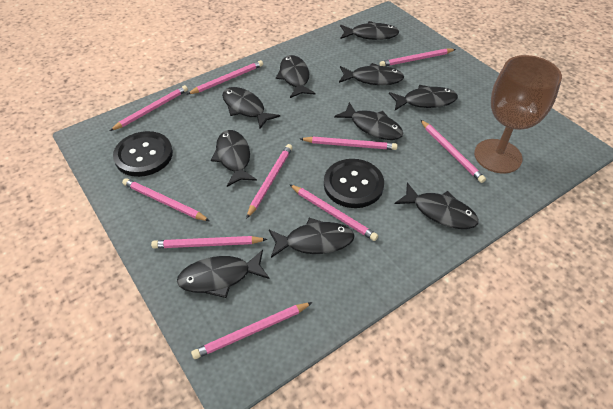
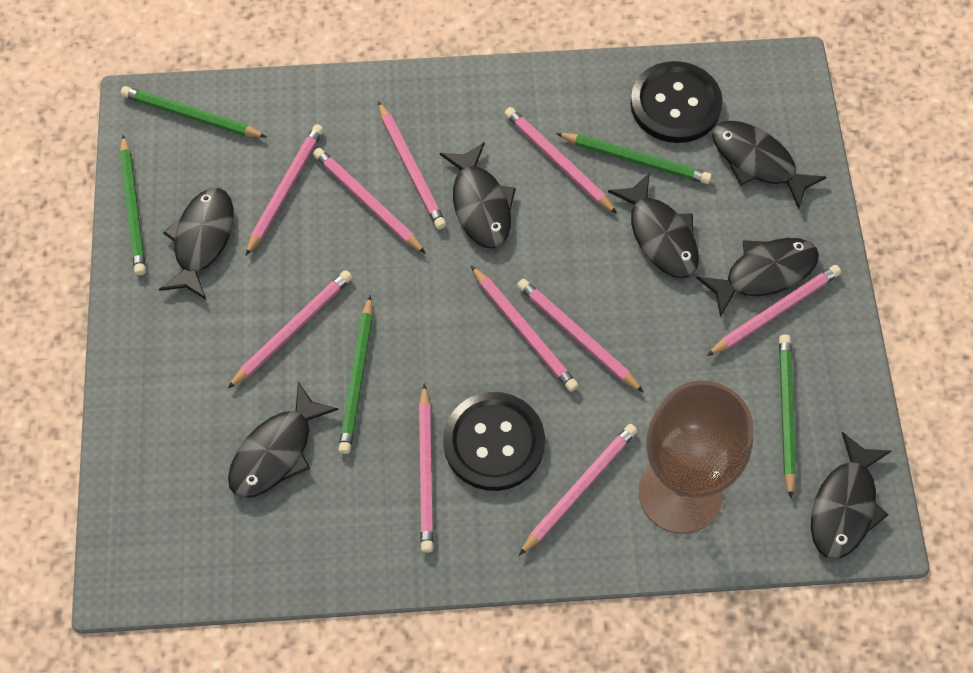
black fish: [177,250,270,298] [211,130,257,187] [222,87,280,129] [269,218,355,258] [276,55,315,98] [334,102,403,140] [339,63,404,85] [340,21,399,40] [389,85,458,110] [395,183,479,229] = 10 -> [159,188,234,299] [228,382,338,498] [440,142,516,248] [608,172,699,279] [696,238,819,317] [712,121,826,209] [811,432,891,559] = 7
green pencil: none = 0 -> [120,135,146,275] [121,86,266,138] [338,295,373,454] [556,133,712,184] [779,334,796,498] = 5

